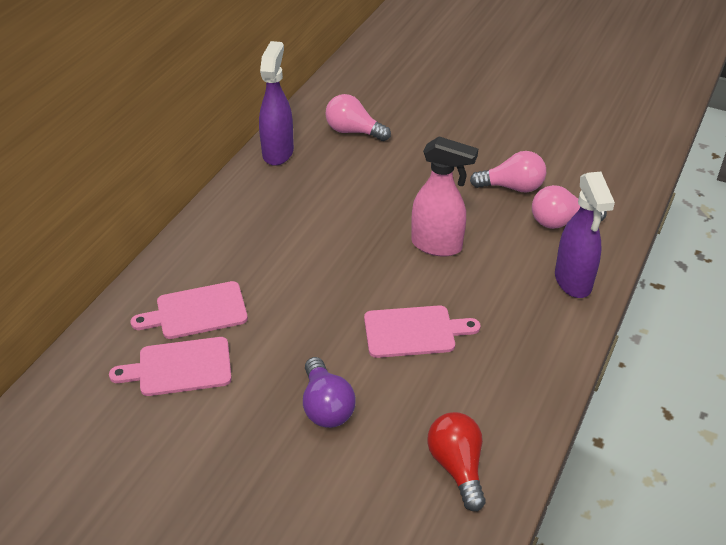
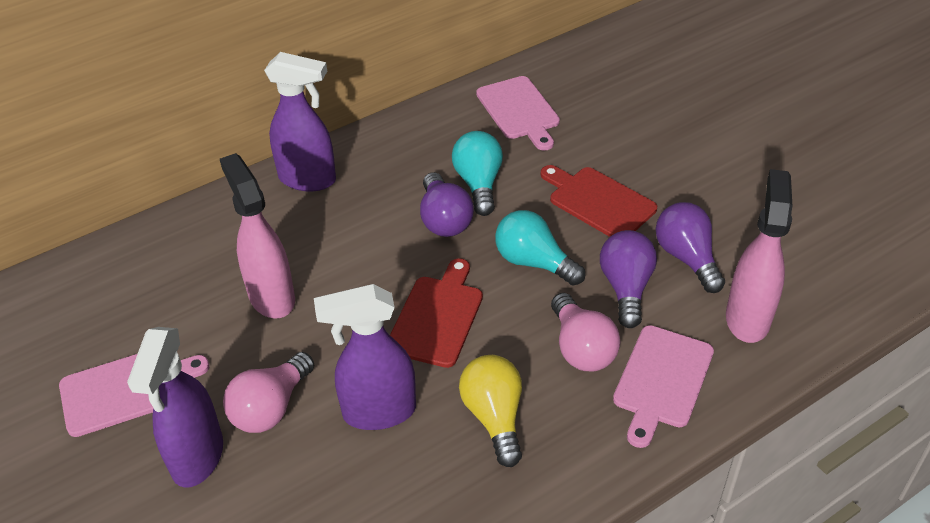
pink light bulb: [325,94,391,141] [470,151,546,193] [532,185,607,229] = 3 -> [223,352,314,433] [551,293,620,371] = 2
pink spray bottle: [411,136,478,257] = 1 -> [220,153,295,318] [726,169,792,343] = 2
purple light bulb: [303,357,356,428] = 1 -> [420,172,474,237] [600,230,657,328] [655,202,725,293] = 3
purple spray bottle: [259,41,294,166] [555,172,615,298] = 2 -> [127,327,223,488] [264,52,336,191] [314,284,416,430] = 3
red cutting board: none = 0 -> [390,258,483,368] [541,165,657,237] = 2
red light bulb: [427,412,486,511] = 1 -> none = 0
turquoise light bulb: none = 0 -> [452,131,503,216] [495,210,585,286] = 2
yellow light bulb: none = 0 -> [459,355,522,467] = 1

